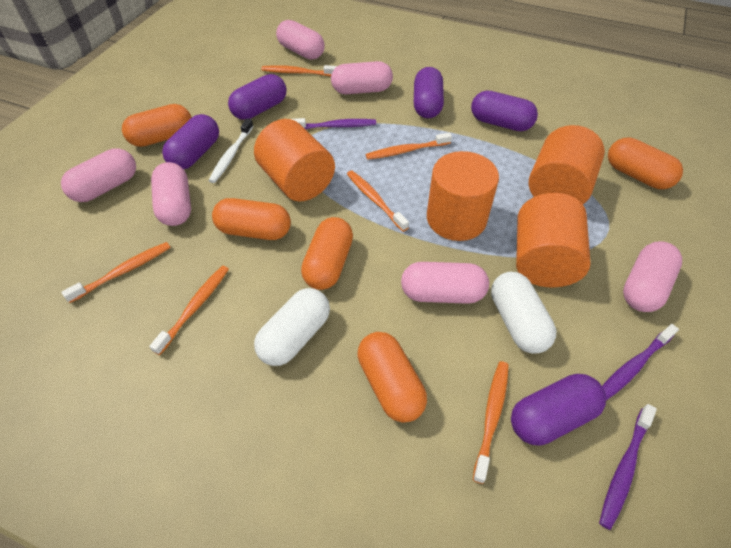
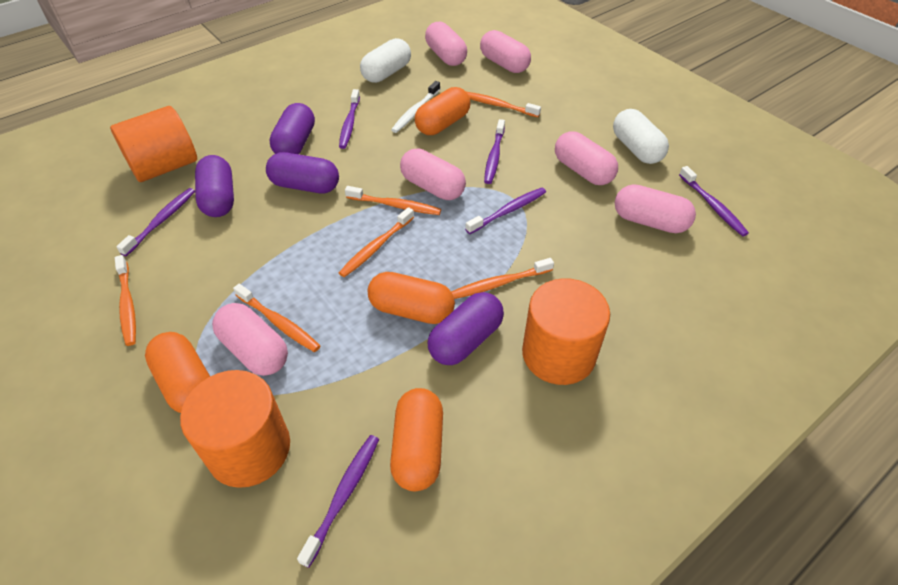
orange capsule: [122,104,192,147] [212,198,291,240] [301,217,353,290] [357,332,427,423] [608,138,683,189] = 5 -> [145,332,210,413] [368,272,455,324] [390,388,443,491] [415,87,470,135] = 4
orange cylinder: [254,119,335,202] [427,151,499,241] [516,193,591,287] [529,125,605,204] = 4 -> [110,106,197,182] [180,370,290,488] [522,278,610,385] = 3
purple capsule: [162,114,219,169] [228,74,287,120] [414,67,444,118] [471,90,538,131] [511,374,606,446] = 5 -> [195,155,234,217] [266,152,339,194] [270,103,315,154] [428,292,504,365] = 4
purple toothbrush: [291,118,376,129] [599,404,657,530] [602,324,679,400] = 3 -> [116,188,195,256] [297,435,379,568] [339,89,360,149] [465,187,546,234] [484,119,505,184] [679,166,749,236] = 6

